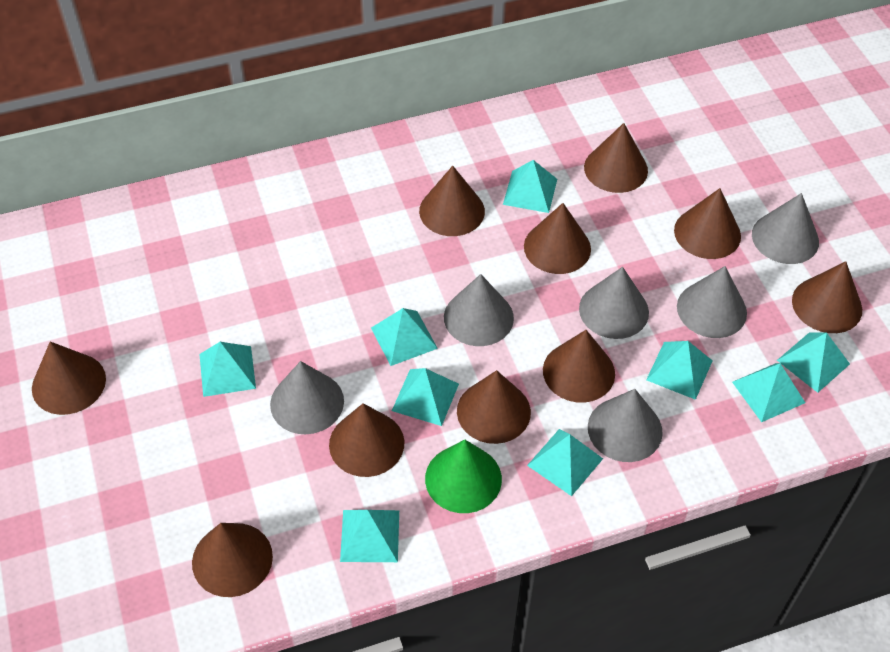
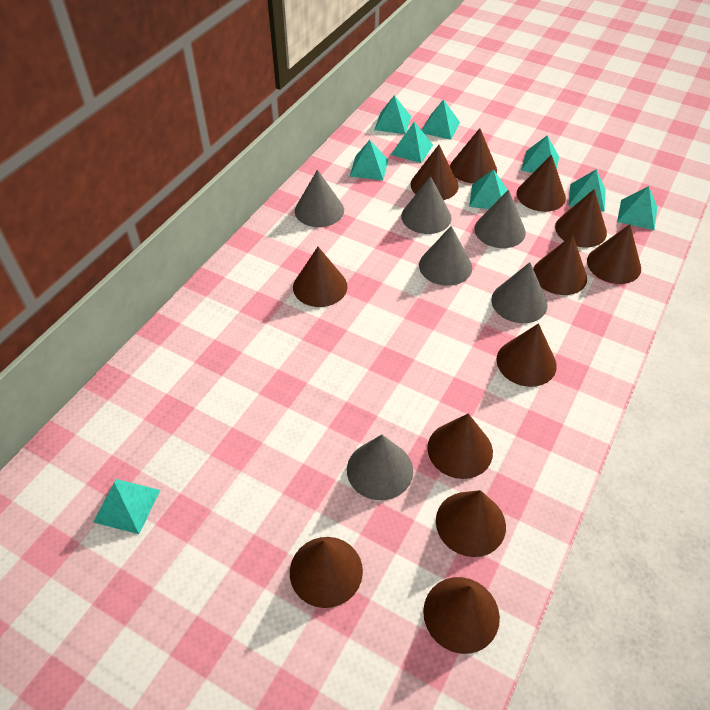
brown cone: [32,342,106,415] [192,523,273,597] [329,403,404,477] [419,166,485,236] [457,370,531,444] [524,203,591,274] [543,330,615,403] [584,123,648,193] [674,188,741,259] [792,261,862,333] = 10 -> [290,537,363,608] [293,247,347,307] [411,145,459,200] [423,577,500,654] [427,413,493,479] [436,490,506,557] [450,128,497,184] [496,323,557,387] [517,155,566,212] [533,235,587,295] [555,189,607,247] [587,224,641,284] = 12
green cone: [425,440,502,513] = 1 -> none = 0

